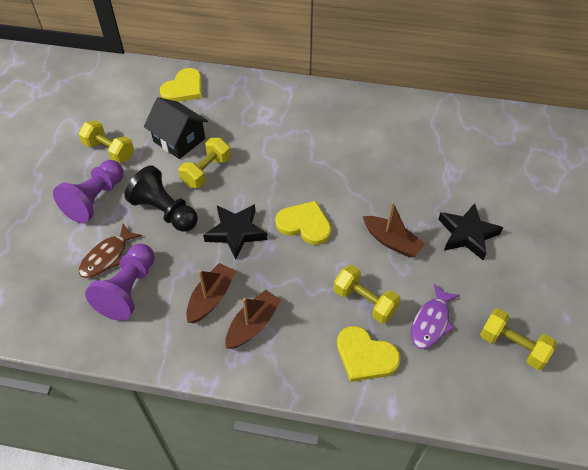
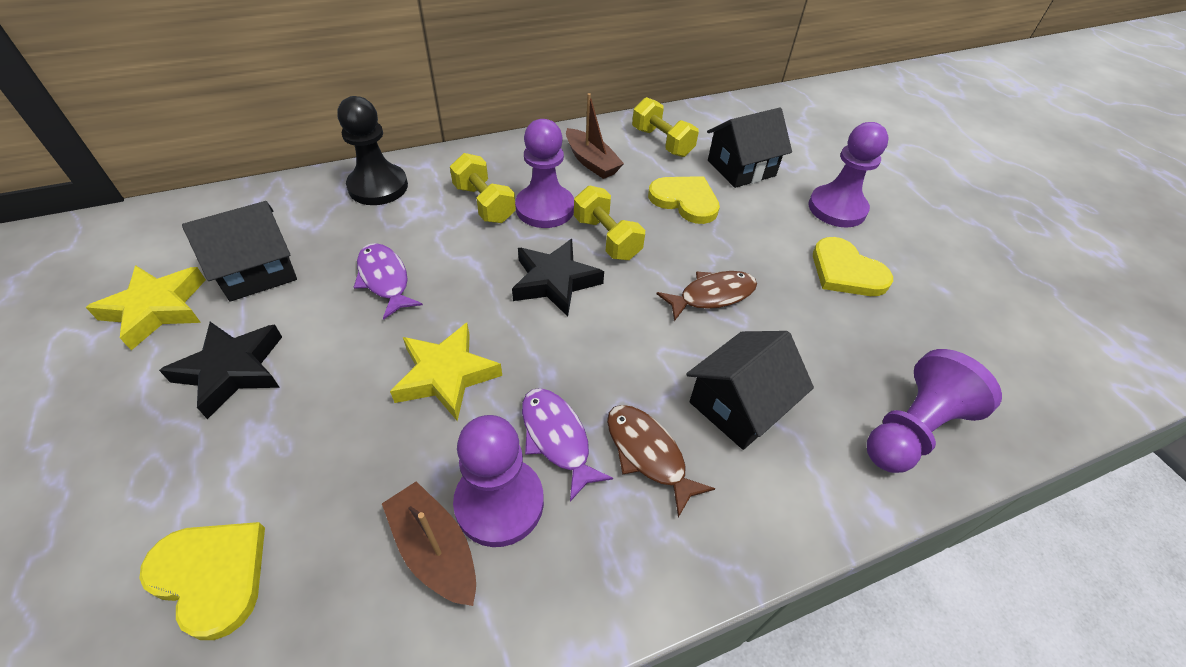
black house: [144,97,208,159] = 1 -> [182,201,297,302] [686,331,814,450] [707,108,792,188] = 3
brown boat: [186,263,236,323] [225,290,282,349] [363,202,425,258] = 3 -> [382,481,476,606] [566,93,624,179] = 2
brown fish: [79,224,142,278] = 1 -> [607,405,715,518] [657,271,757,321] = 2
purple fish: [411,284,460,349] = 1 -> [354,243,423,320] [522,388,613,502] = 2
purple pawn: [53,160,124,223] [85,244,155,321] = 2 -> [453,415,544,547] [515,119,574,228] [809,122,889,227] [867,349,1002,473] = 4
yellow dumbbell: [79,120,134,163] [179,138,231,188] [334,265,401,324] [480,308,557,370] = 4 -> [450,153,516,223] [574,186,645,260] [632,97,699,157] = 3
yellow star: none = 0 -> [86,265,206,350] [390,323,502,421] = 2

